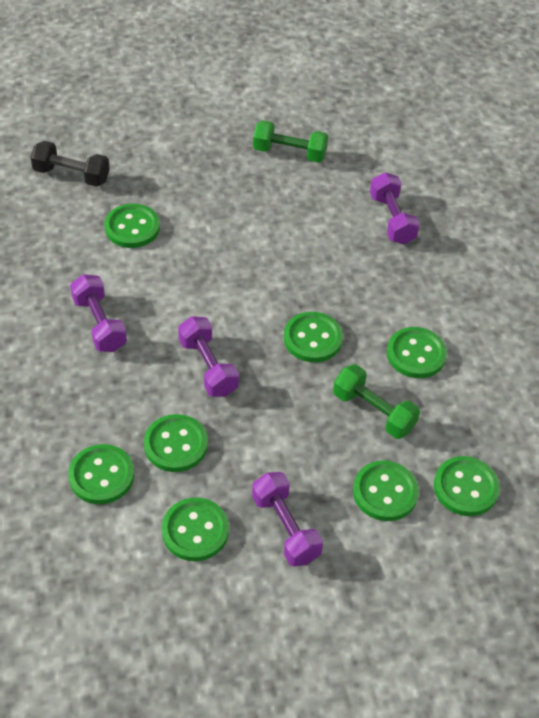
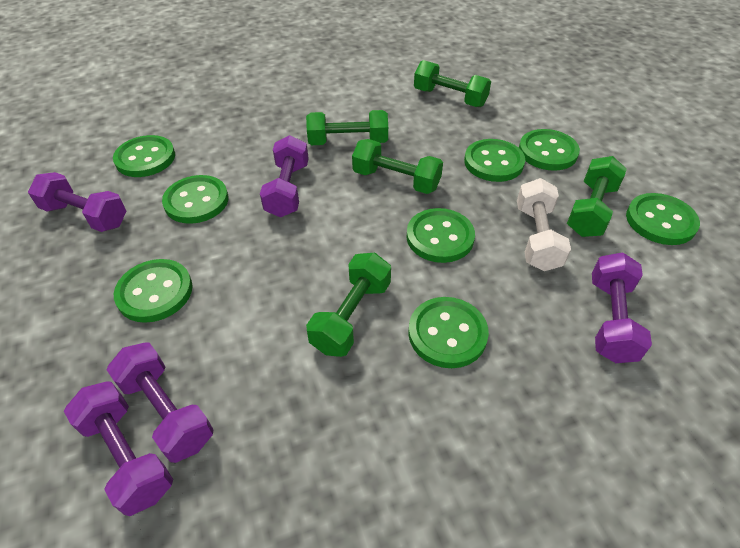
black dumbbell: [30,141,110,187] = 1 -> none = 0
green dumbbell: [253,120,328,163] [333,364,420,439] = 2 -> [306,110,388,145] [306,253,391,357] [352,139,443,194] [414,60,491,107] [567,156,627,237] = 5
purple dumbbell: [70,274,127,352] [178,316,239,397] [252,472,323,566] [370,172,420,244] = 4 -> [28,172,126,232] [64,381,173,516] [106,343,214,463] [260,135,309,218] [592,252,652,363] = 5
white dumbbell: none = 0 -> [517,178,571,271] = 1

